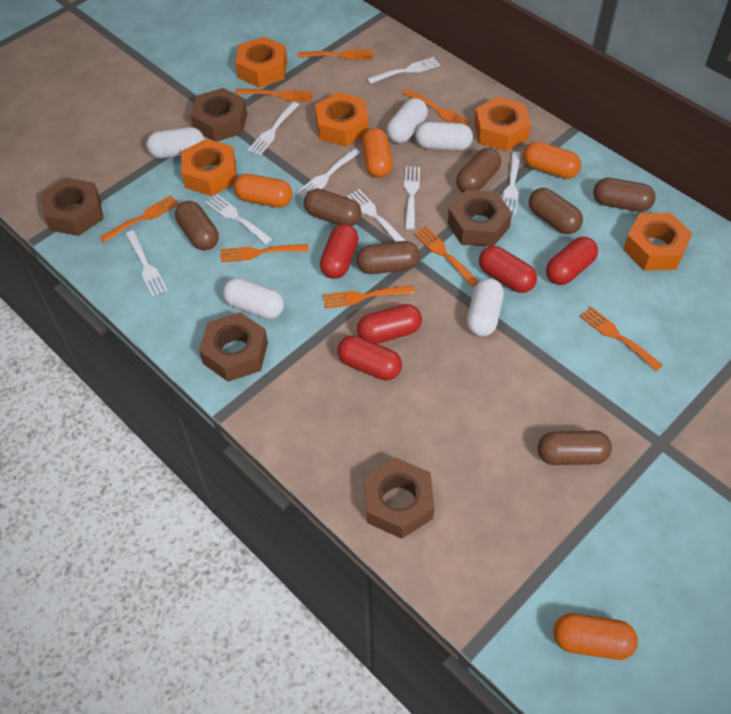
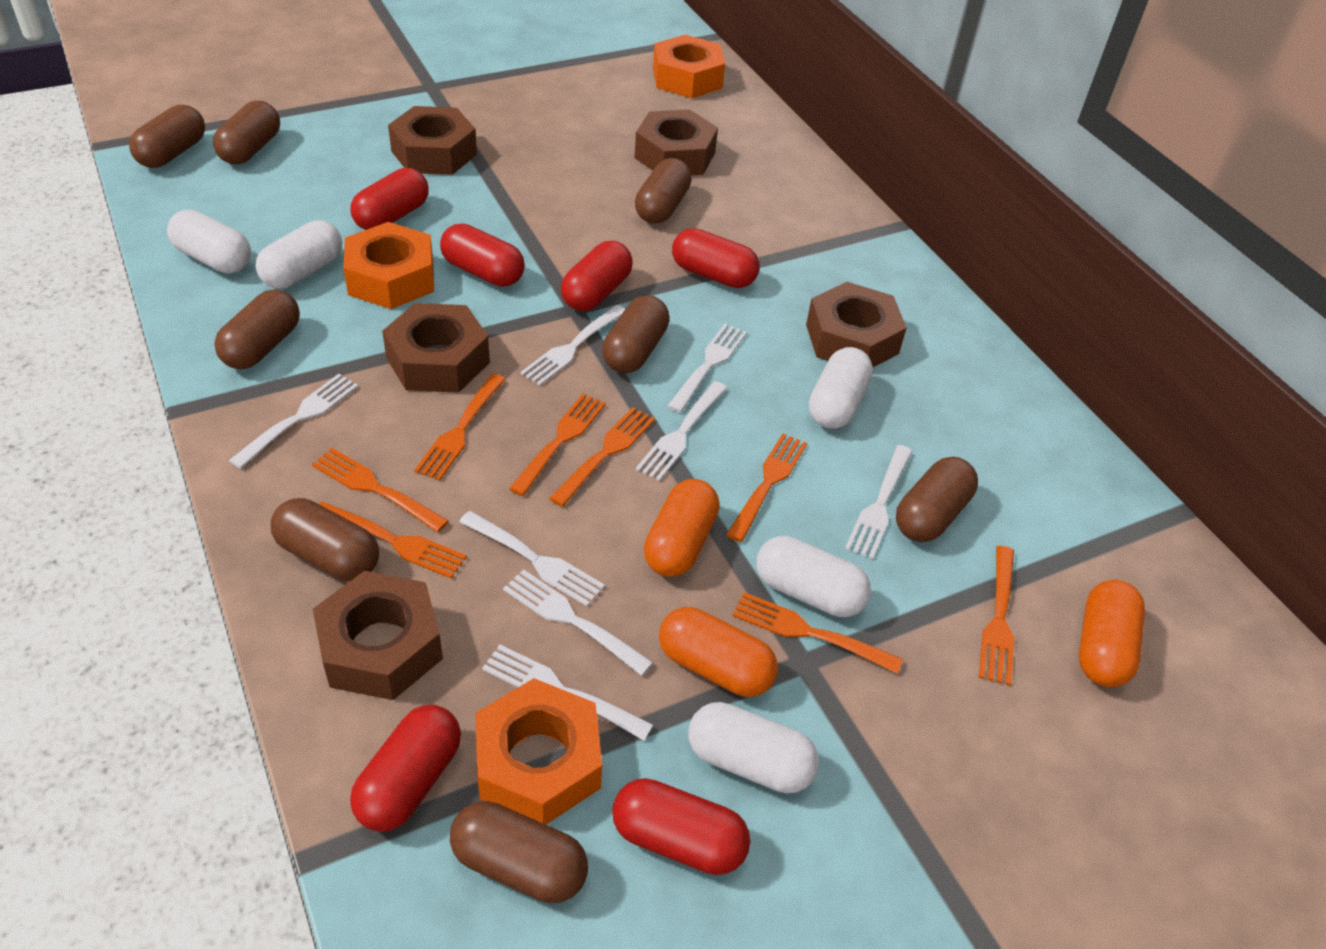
brown capsule: [175,201,219,250] [304,189,361,226] [357,241,420,274] [456,148,501,193] [529,188,583,234] [538,431,612,465] [593,178,656,212] = 7 -> [129,105,205,168] [213,101,280,165] [214,289,300,369] [271,498,379,581] [450,801,588,903] [602,295,670,373] [635,158,692,224] [896,457,978,542] = 8
orange capsule: [234,174,292,207] [362,128,393,178] [523,141,581,179] [553,613,638,660] = 4 -> [644,479,720,577] [659,607,778,697] [1079,580,1145,687] = 3
orange nut: [181,139,237,196] [235,37,287,88] [315,92,369,147] [474,97,531,152] [623,213,692,271] = 5 -> [343,222,434,309] [475,678,602,825] [653,34,725,98] = 3
red capsule: [320,224,359,279] [337,335,402,381] [357,304,422,344] [479,246,537,293] [546,237,598,285] = 5 -> [350,705,461,832] [351,168,429,230] [440,223,525,287] [561,241,633,311] [612,778,750,875] [672,228,760,288] = 6

